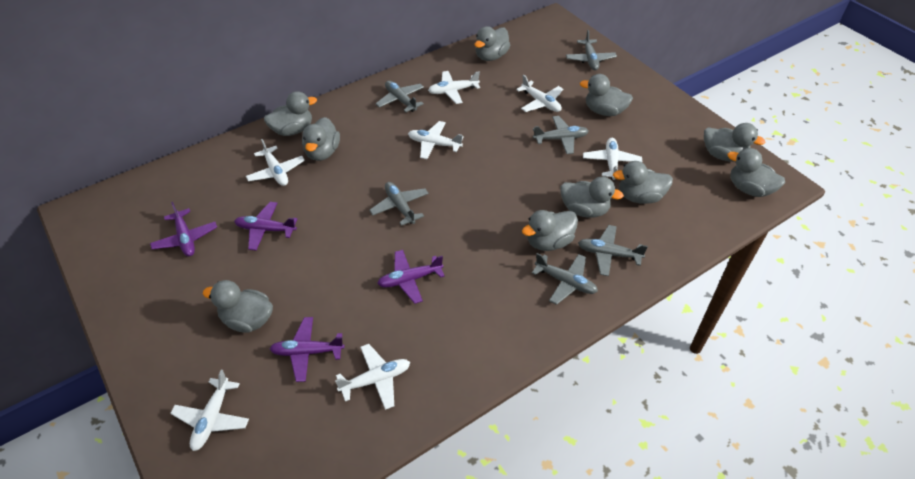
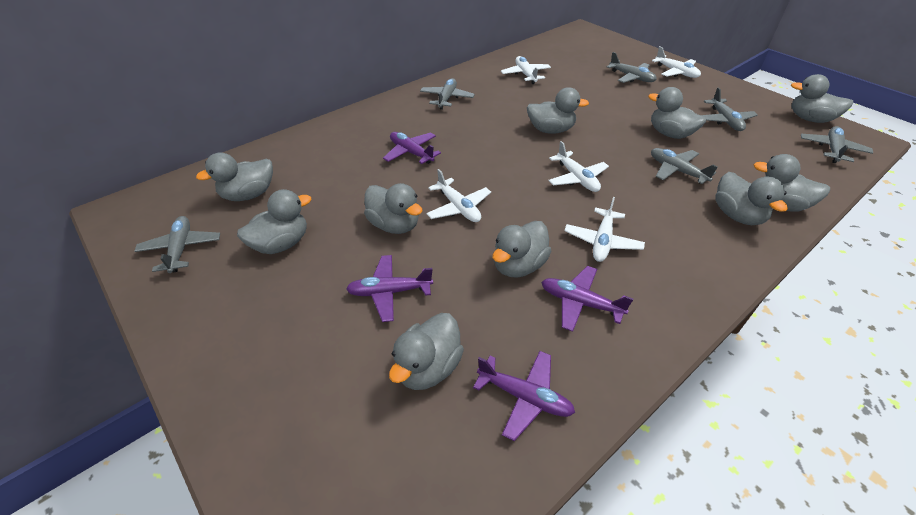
white plane: [170,370,249,451] [246,139,305,186] [335,344,410,410] [408,121,464,159] [428,71,480,104] [516,75,563,112] [583,138,642,180] = 7 -> [426,169,491,222] [501,56,551,84] [548,141,609,192] [564,197,645,262] [652,46,701,78] = 5

